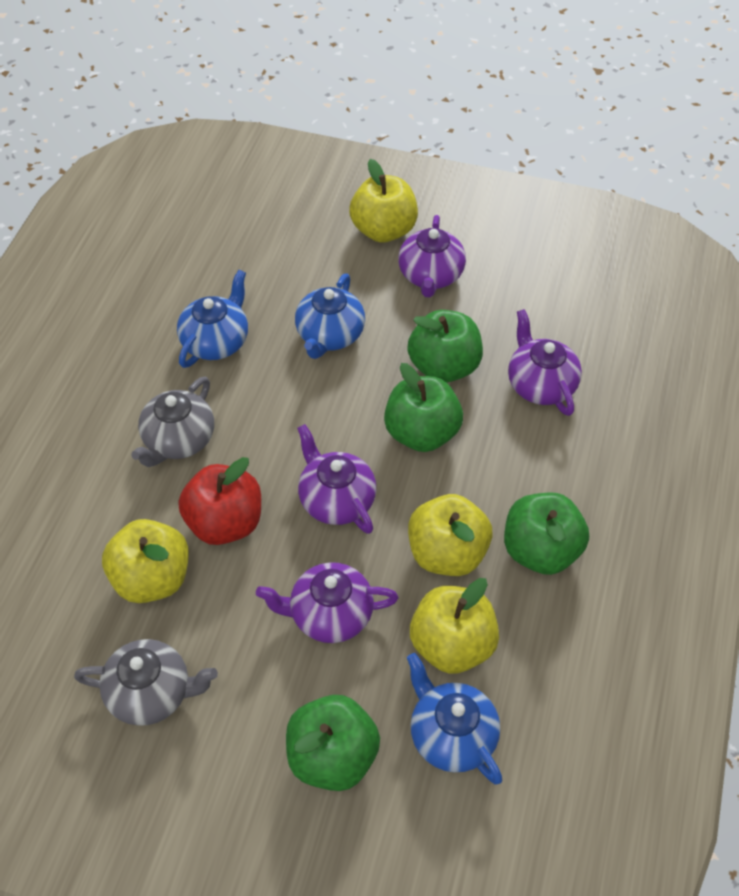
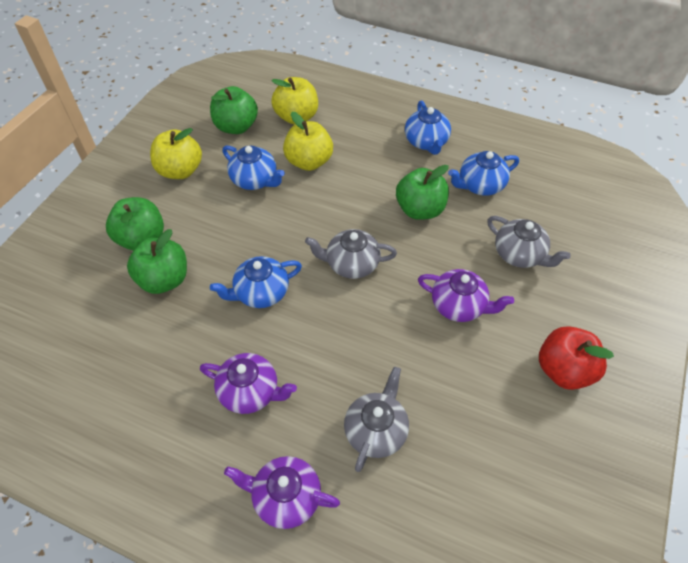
blue teapot: [177,270,248,368] [295,273,365,359] [407,653,502,784] = 3 -> [210,256,302,308] [222,145,285,190] [405,101,451,155] [448,151,519,196] = 4
grey teapot: [74,639,218,726] [131,377,214,467] = 2 -> [305,229,397,279] [344,367,409,472] [487,216,571,268] = 3
purple teapot: [256,562,398,643] [297,424,376,534] [398,215,466,298] [508,309,582,416] = 4 -> [200,353,297,414] [224,456,340,529] [418,269,514,322] = 3
yellow apple: [102,519,189,603] [349,159,418,243] [408,494,492,576] [410,578,499,674] = 4 -> [150,128,202,179] [271,77,318,124] [283,112,333,171] = 3

